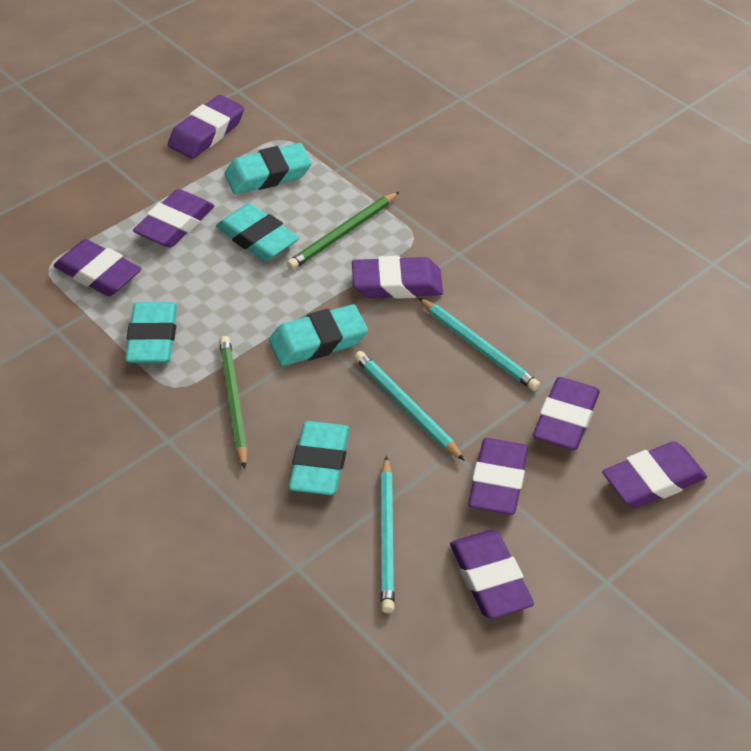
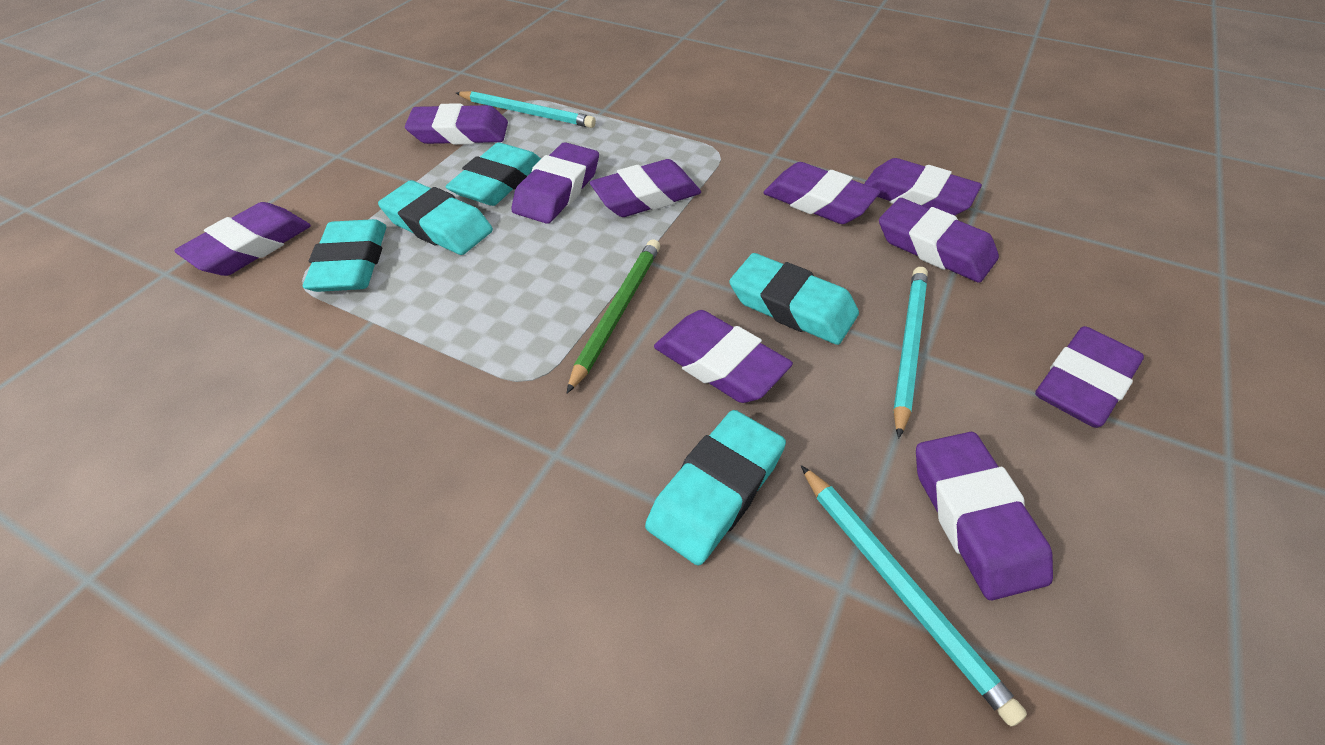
green pencil: [219,336,248,469] [287,192,399,270] = 2 -> [567,239,660,393] = 1
purple eraser: [54,239,141,296] [133,189,214,248] [168,95,244,159] [352,256,443,299] [450,530,534,619] [468,438,528,515] [533,377,600,450] [602,441,707,508] = 8 -> [174,202,311,276] [405,103,508,145] [512,142,599,224] [590,159,701,217] [654,310,793,403] [763,162,881,224] [864,158,982,216] [879,198,999,283] [916,432,1053,600] [1035,326,1144,428] = 10

